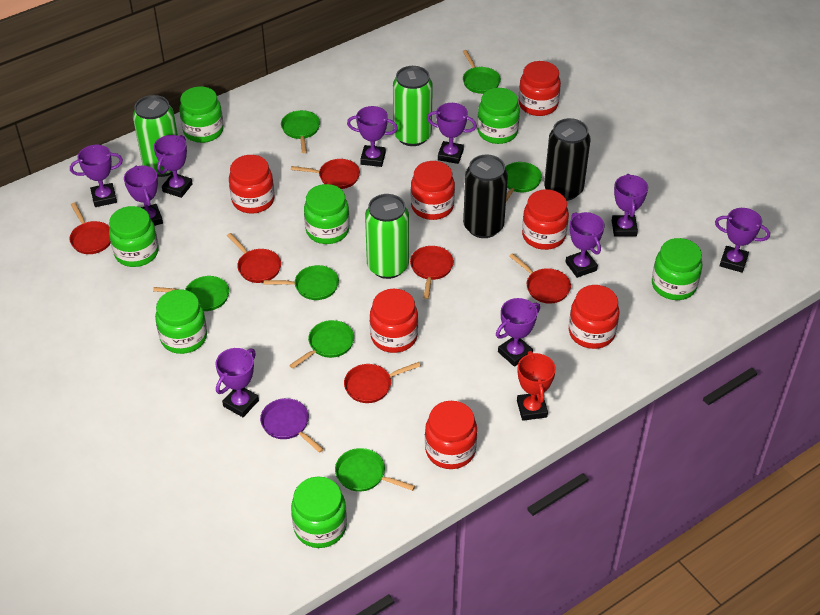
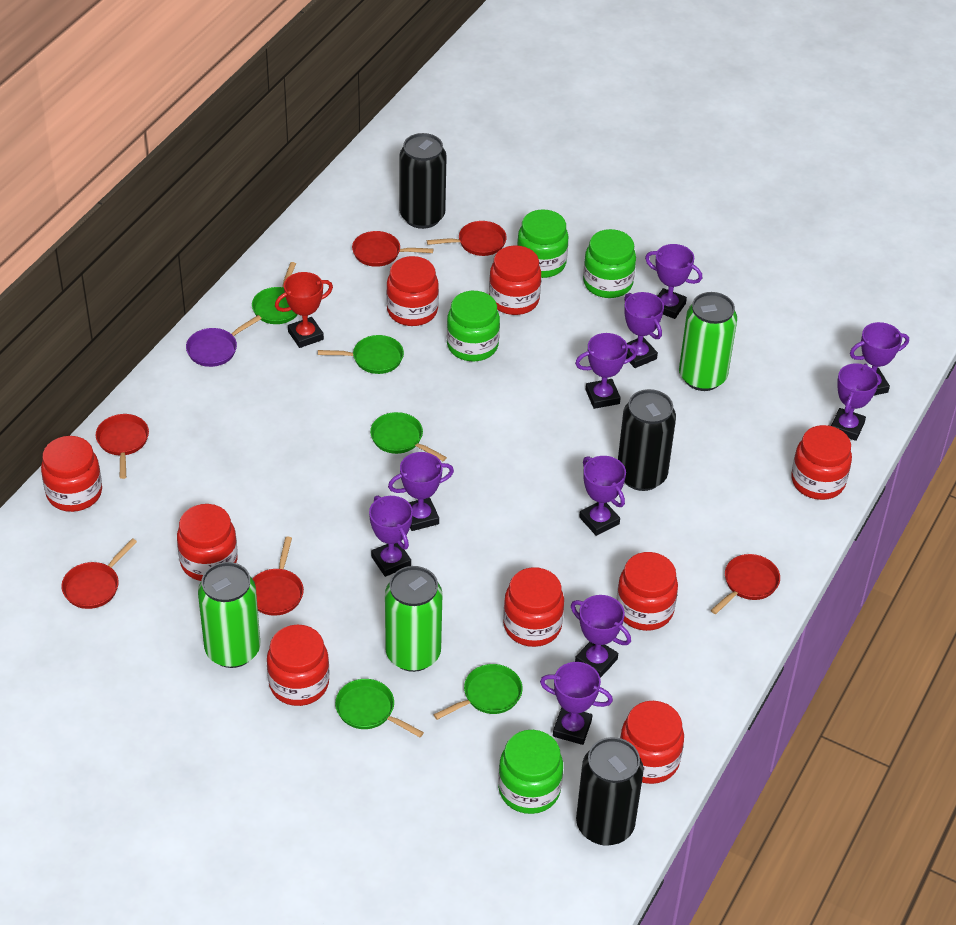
black can: [463,155,508,238] [544,118,591,201] = 2 -> [399,133,447,229] [576,737,644,846] [618,389,676,491] = 3
green jar: [109,206,159,267] [155,289,207,354] [179,86,224,143] [291,476,347,548] [304,184,350,244] [477,88,520,144] [652,238,702,300] = 7 -> [447,291,500,361] [498,730,563,814] [517,209,569,278] [583,229,636,298] = 4
green pan: [153,276,229,311] [264,265,339,300] [281,110,320,153] [289,320,354,369] [335,448,415,492] [463,50,501,94] [505,162,542,202] = 7 -> [252,262,298,324] [318,335,404,374] [335,679,424,737] [370,412,447,461] [433,664,523,720] = 5
red jar: [229,155,275,214] [370,289,418,353] [411,161,455,220] [425,401,477,469] [519,61,561,116] [522,189,569,250] [569,285,619,349] = 7 -> [41,436,102,512] [177,504,238,581] [267,624,329,706] [386,256,439,326] [489,246,541,315] [503,567,564,647] [616,552,678,631] [620,701,684,784] [791,425,852,500] = 9

